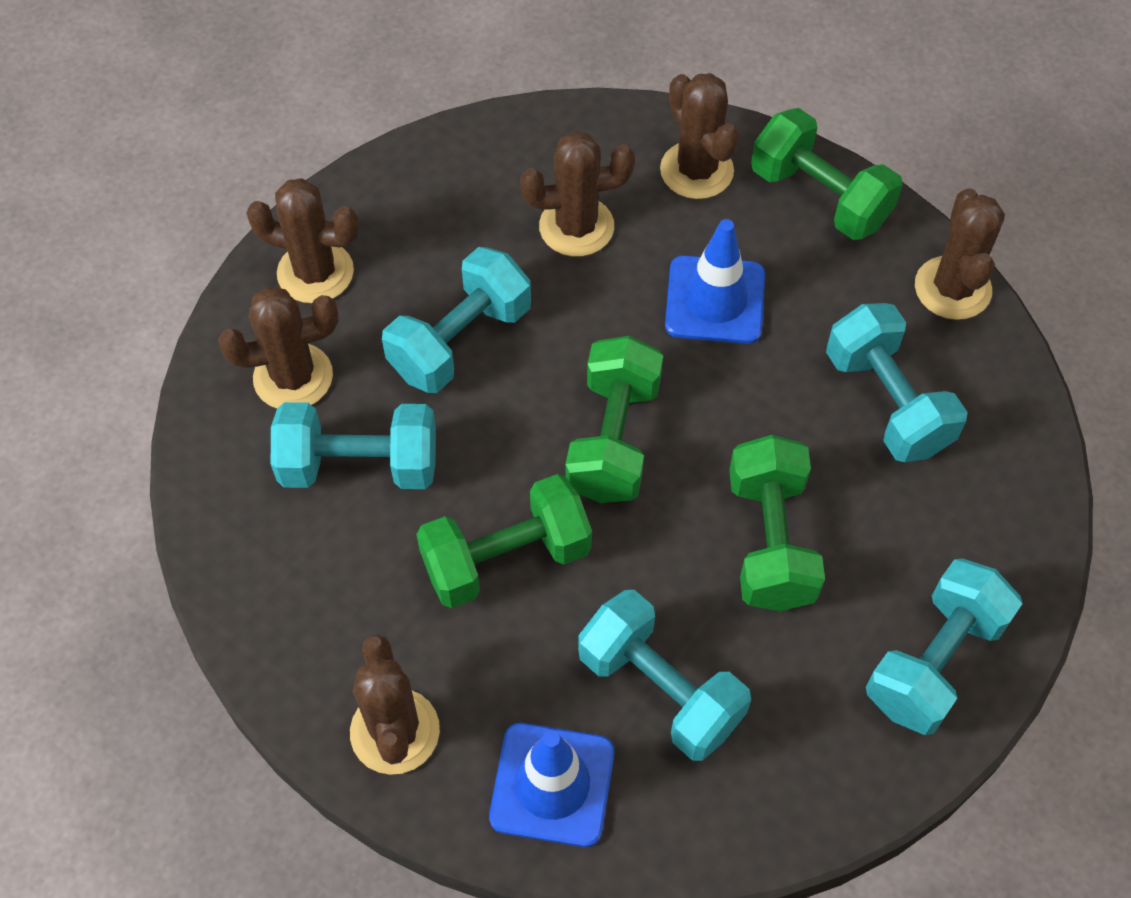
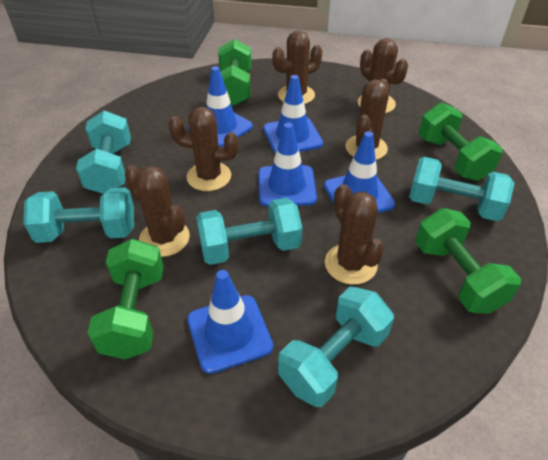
blue traffic cone: [489,723,614,847] [665,219,765,344] = 2 -> [187,270,273,374] [188,66,253,147] [258,123,317,207] [263,75,323,154] [324,131,395,213] = 5

